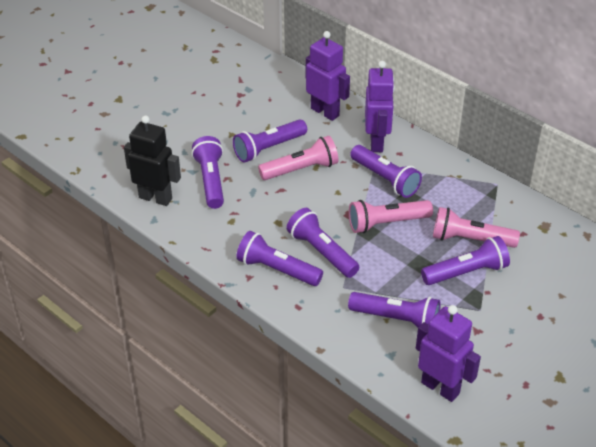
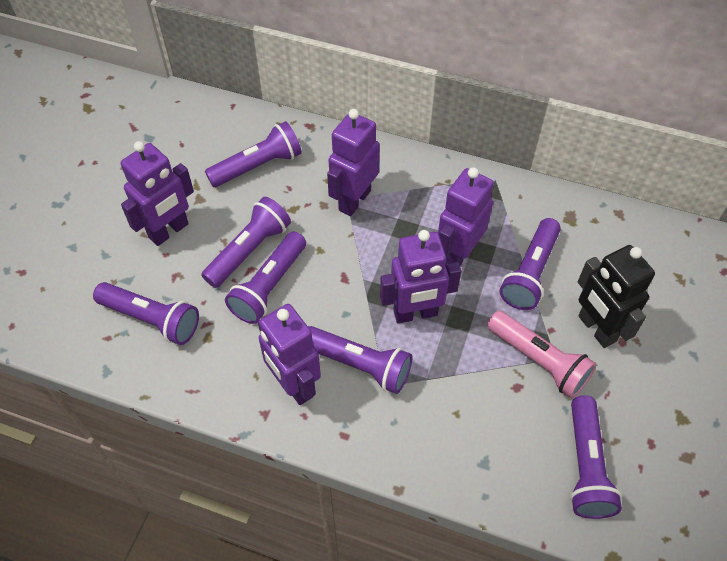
pink flashlight: [258,136,339,180] [349,200,433,233] [433,207,520,248] = 3 -> [487,310,597,398] = 1
purple robot: [306,31,350,121] [365,61,395,152] [416,305,481,402] = 3 -> [121,141,194,246] [258,304,321,405] [327,109,380,216] [380,230,461,323] [438,167,494,266] = 5

